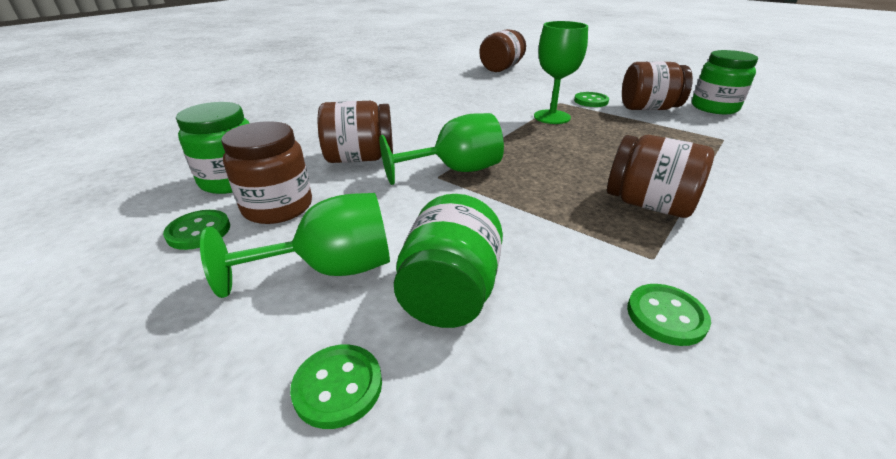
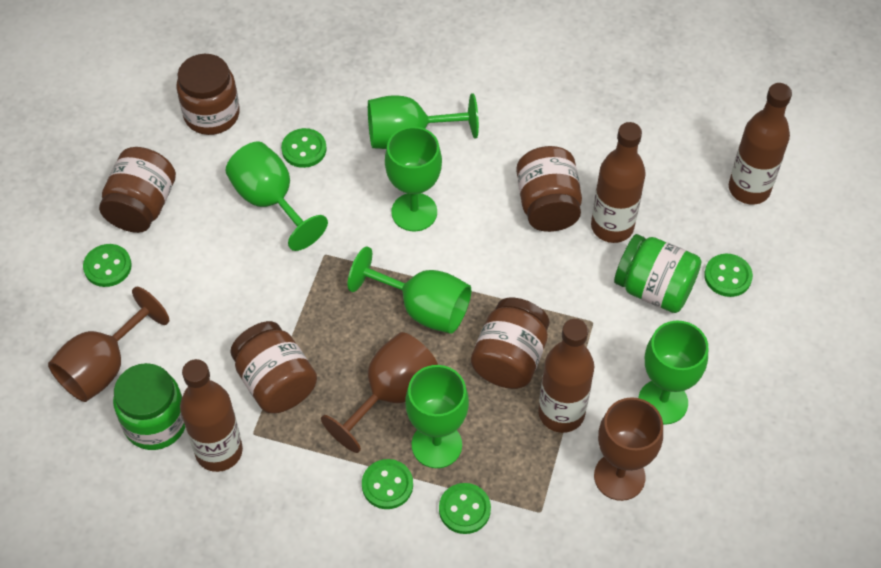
brown bottle: none = 0 -> [180,359,243,472] [538,319,594,433] [591,122,646,243] [729,83,792,204] = 4
brown goblet: none = 0 -> [48,287,169,402] [321,332,438,453] [594,397,663,501] = 3
green button: [163,210,230,250] [290,345,382,429] [574,92,609,107] [627,284,711,346] = 4 -> [83,244,132,287] [281,128,327,168] [362,459,413,509] [439,483,491,534] [704,254,753,297] = 5
green goblet: [200,193,390,298] [380,113,504,185] [534,21,588,124] = 3 -> [225,142,328,251] [347,246,471,334] [368,93,479,149] [385,126,442,231] [405,365,469,468] [638,320,708,425] = 6
green jar: [176,102,249,194] [394,194,503,328] [692,50,758,114] = 3 -> [113,363,185,450] [614,234,701,313] = 2

